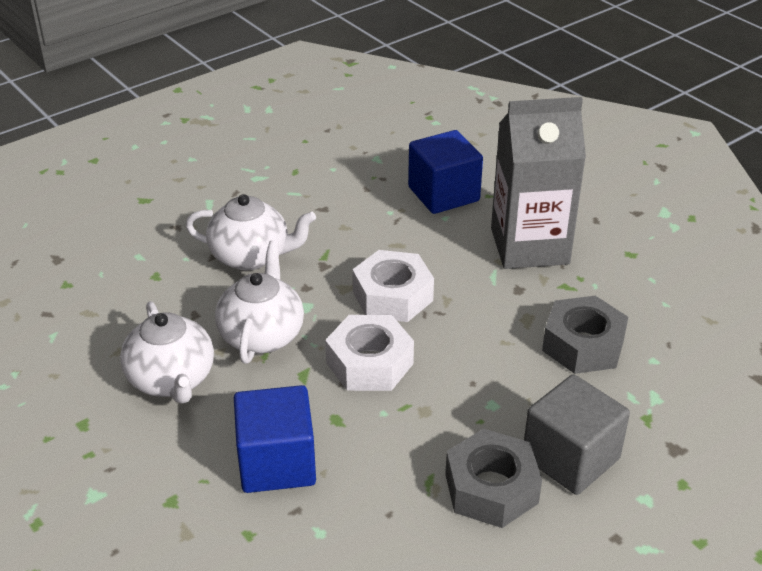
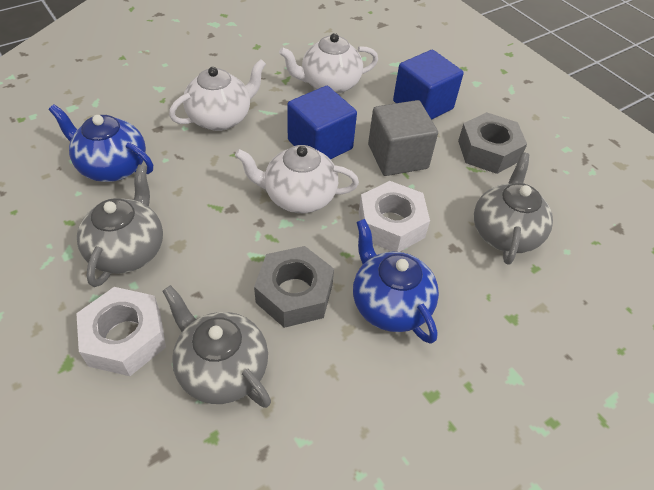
blue teapot: none = 0 -> [49,104,153,182] [353,219,439,344] = 2
grey carton: [491,97,586,269] = 1 -> none = 0
grey teapot: none = 0 -> [77,164,163,287] [162,285,271,408] [474,152,553,265] = 3

